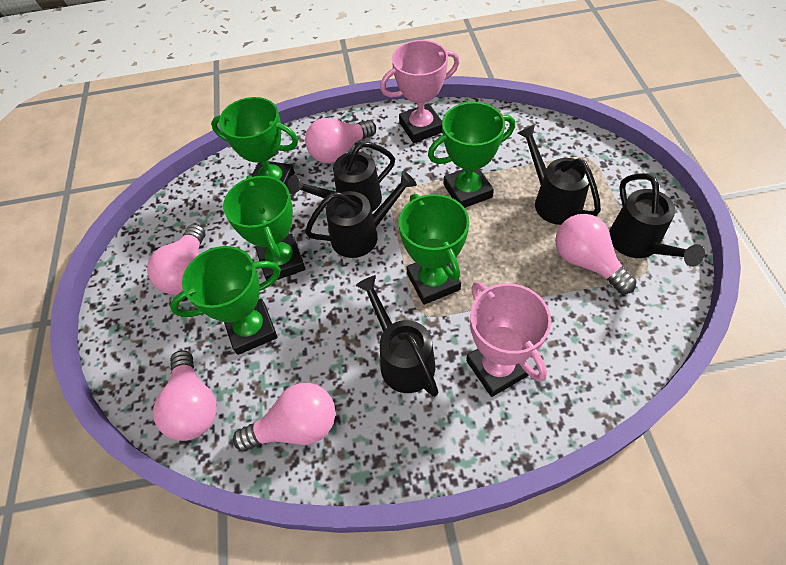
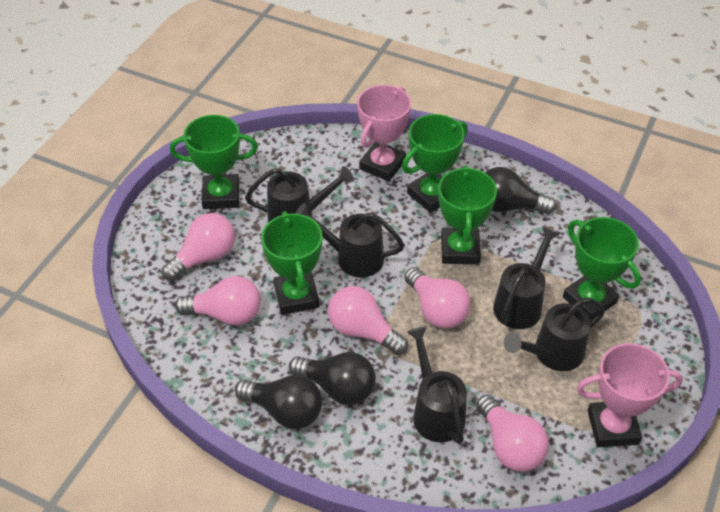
black light bulb: none = 0 -> [235,375,322,429] [289,352,376,405] [485,167,556,214] = 3

